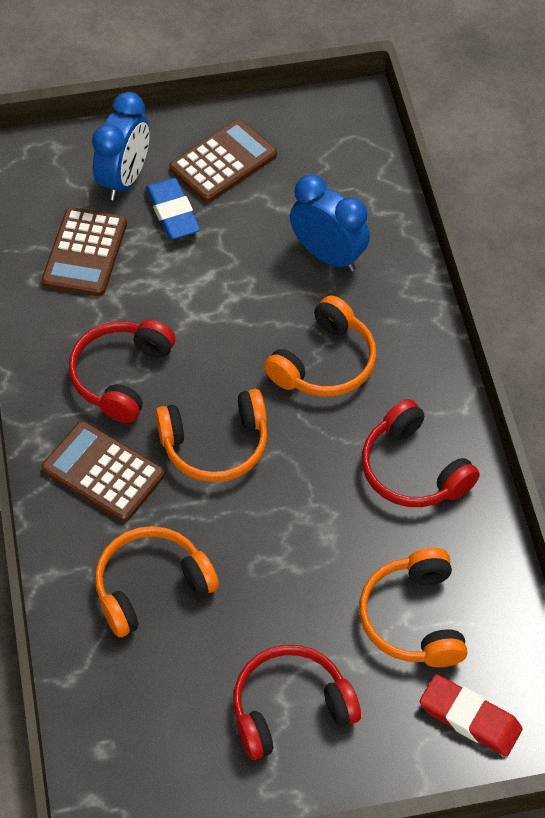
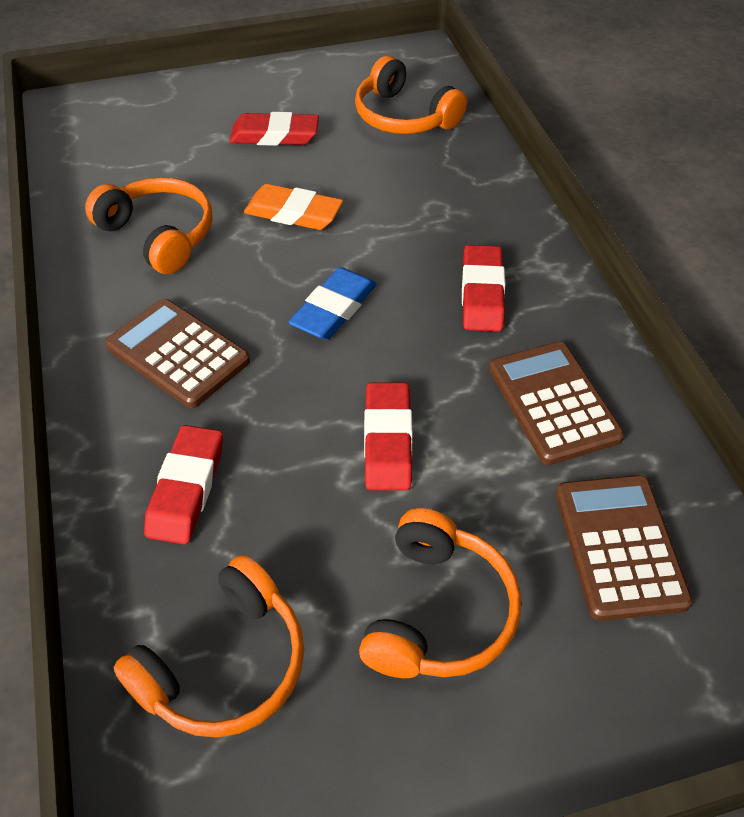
blue clock: [92,92,150,200] [290,174,370,272] = 2 -> none = 0
orange eraser: none = 0 -> [244,184,343,230] = 1
red eraser: [420,674,523,757] = 1 -> [144,425,223,545] [229,112,319,146] [364,382,413,490] [462,245,505,332] = 4
red headphones: [69,320,175,423] [233,645,361,760] [362,399,480,507] = 3 -> none = 0

